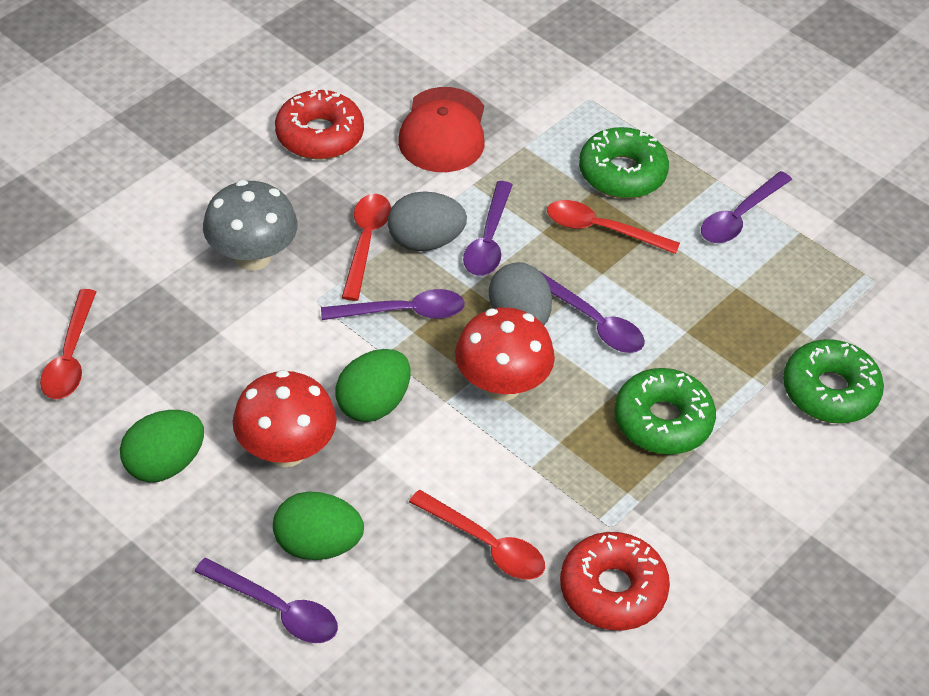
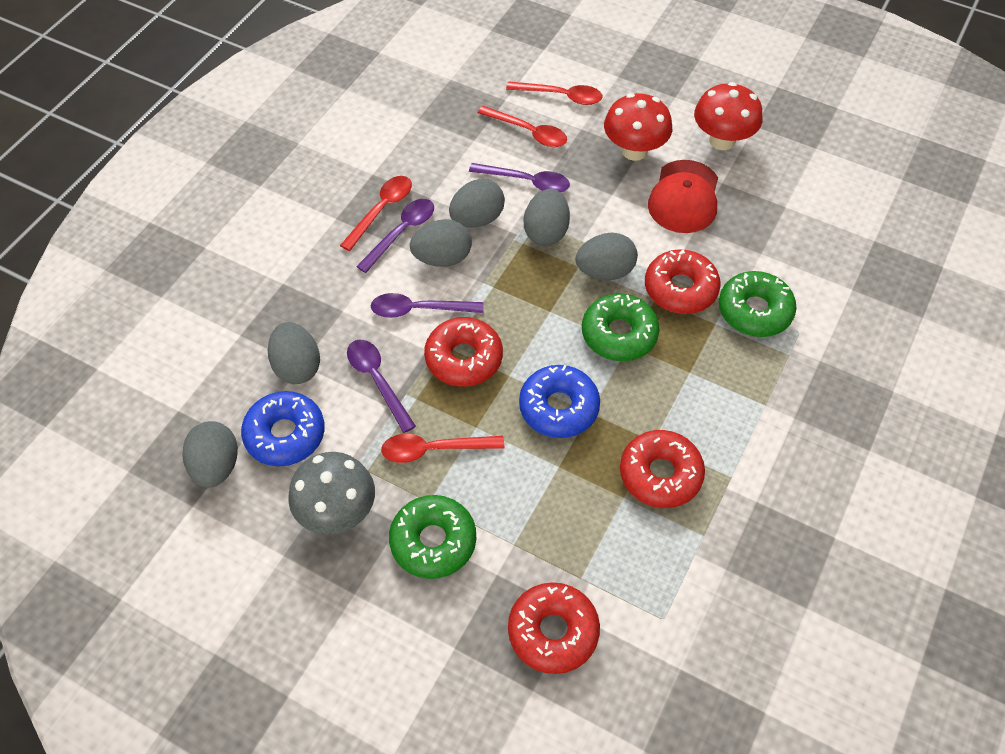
blue donut: none = 0 -> [241,391,325,467] [519,365,600,438] = 2
green egg: [120,410,204,482] [273,491,364,560] [335,349,411,422] = 3 -> none = 0
grey egg: [388,191,467,251] [489,262,552,325] = 2 -> [182,421,238,488] [268,322,320,384] [410,219,472,267] [449,179,505,228] [524,189,570,246] [575,233,638,280] = 6
purple spoon: [194,558,338,643] [321,289,465,320] [463,181,512,276] [539,271,645,353] [701,171,792,243] = 5 -> [347,340,416,433] [356,199,434,273] [371,293,484,318] [469,163,570,192] = 4
red donut: [275,89,364,160] [560,532,670,630] = 2 -> [424,317,503,386] [508,582,600,674] [620,430,705,508] [645,249,721,314] = 4

